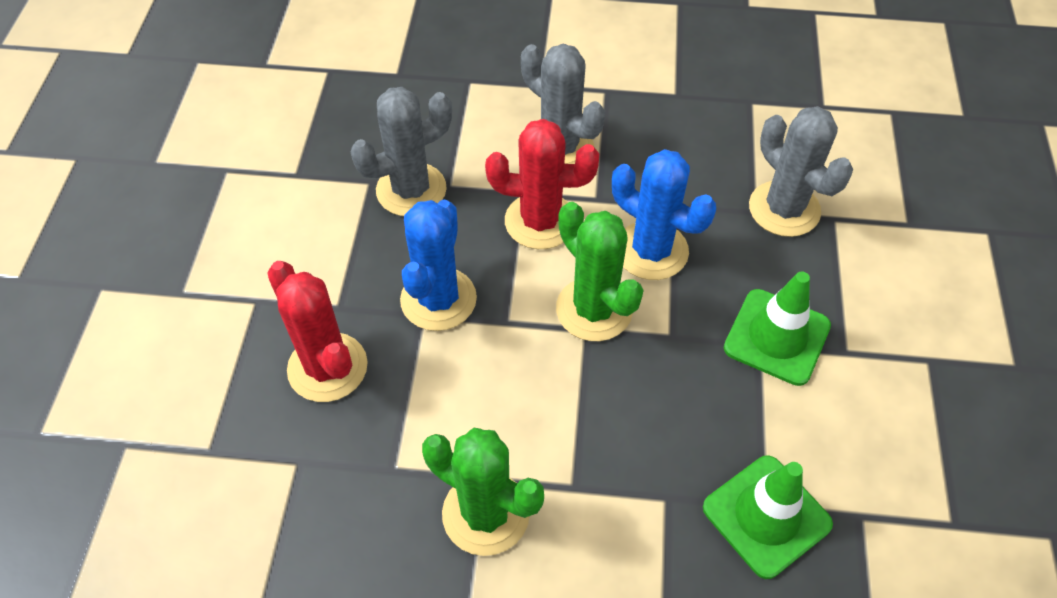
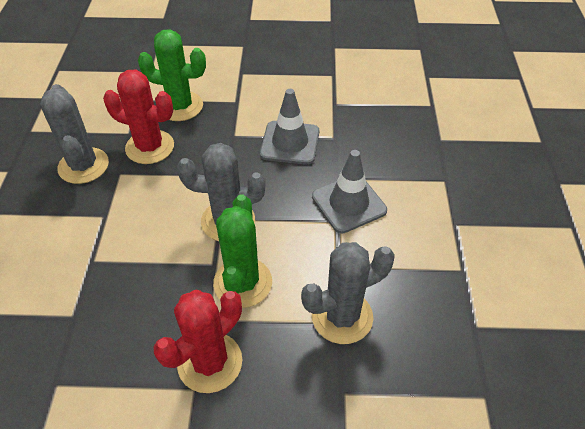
blue cactus: [400,200,477,331] [612,149,716,280] = 2 -> none = 0
green traffic cone: [703,456,833,579] [724,271,831,386] = 2 -> none = 0
grey traffic cone: none = 0 -> [260,89,319,165] [312,150,387,233] = 2

